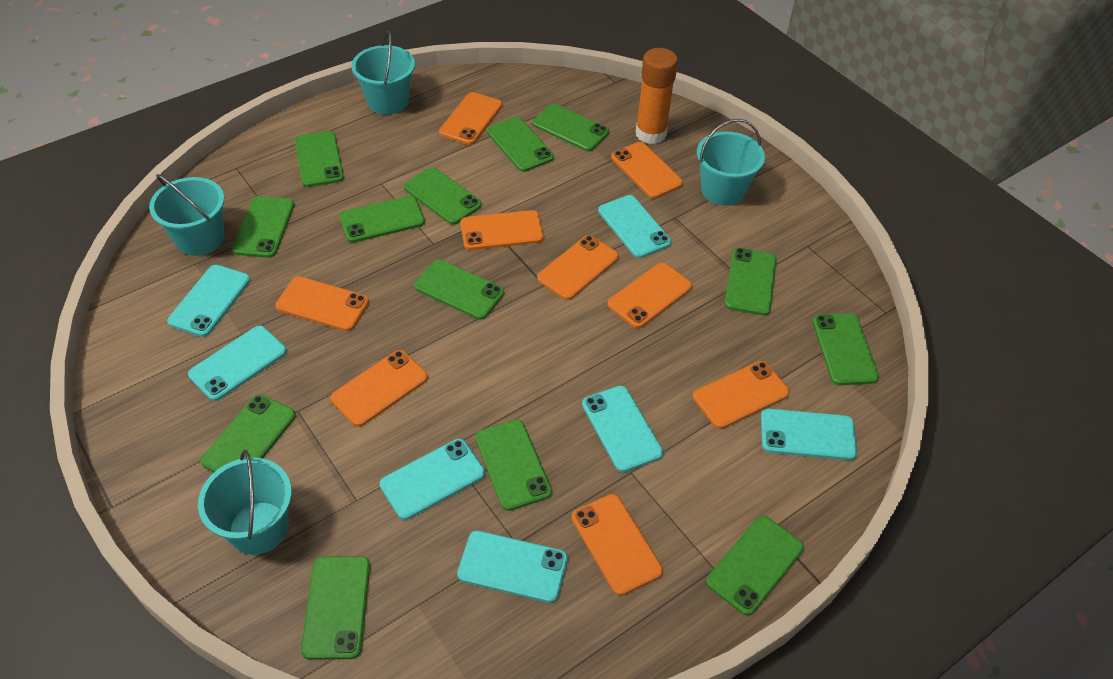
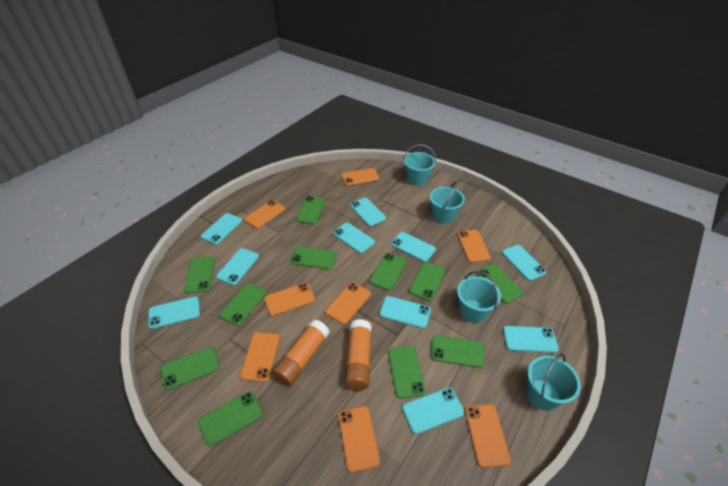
green phone: [200,394,296,472] [232,196,295,258] [295,131,344,187] [301,556,370,660] [339,196,425,243] [404,167,482,225] [414,259,504,320] [475,419,552,511] [487,117,554,172] [532,104,609,151] [706,516,804,616] [725,248,777,316] [812,313,879,385] = 13 -> [160,346,219,390] [184,256,215,293] [198,391,263,447] [219,283,266,326] [290,246,337,270] [296,196,325,224] [370,253,407,291] [388,346,426,399] [409,262,446,301] [431,335,484,368] [477,264,523,303] = 11
orange glue stick: [636,48,678,144] = 1 -> [272,319,329,386] [344,319,372,391] = 2
orange phone: [275,276,369,331] [330,350,428,427] [439,92,502,145] [461,210,544,250] [537,235,619,300] [571,494,663,596] [607,263,692,329] [611,142,683,199] [693,361,790,429] = 9 -> [240,332,280,382] [244,200,285,229] [264,283,315,316] [325,282,371,324] [338,406,380,472] [341,168,379,186] [457,230,491,262] [465,404,511,468] = 8
turquoise phone: [167,265,250,337] [188,326,287,401] [380,439,485,520] [457,531,568,603] [582,386,663,472] [598,195,671,258] [761,408,857,460] = 7 -> [148,296,200,329] [201,213,242,245] [216,248,259,285] [333,223,375,253] [350,197,386,226] [379,296,431,328] [391,232,436,262] [402,387,465,434] [502,245,546,281] [503,326,559,353] = 10

